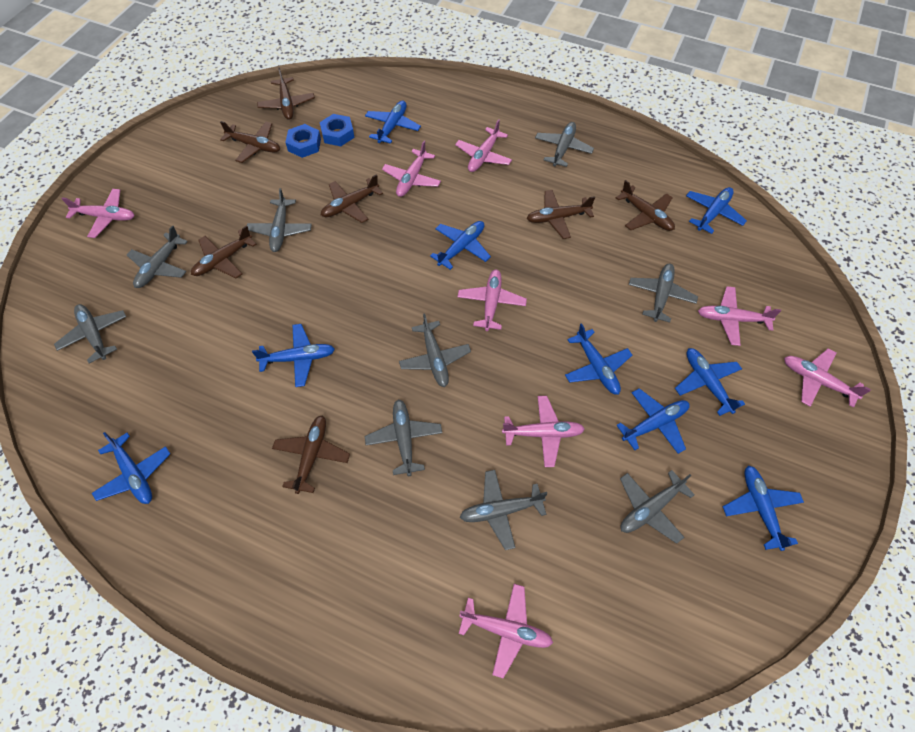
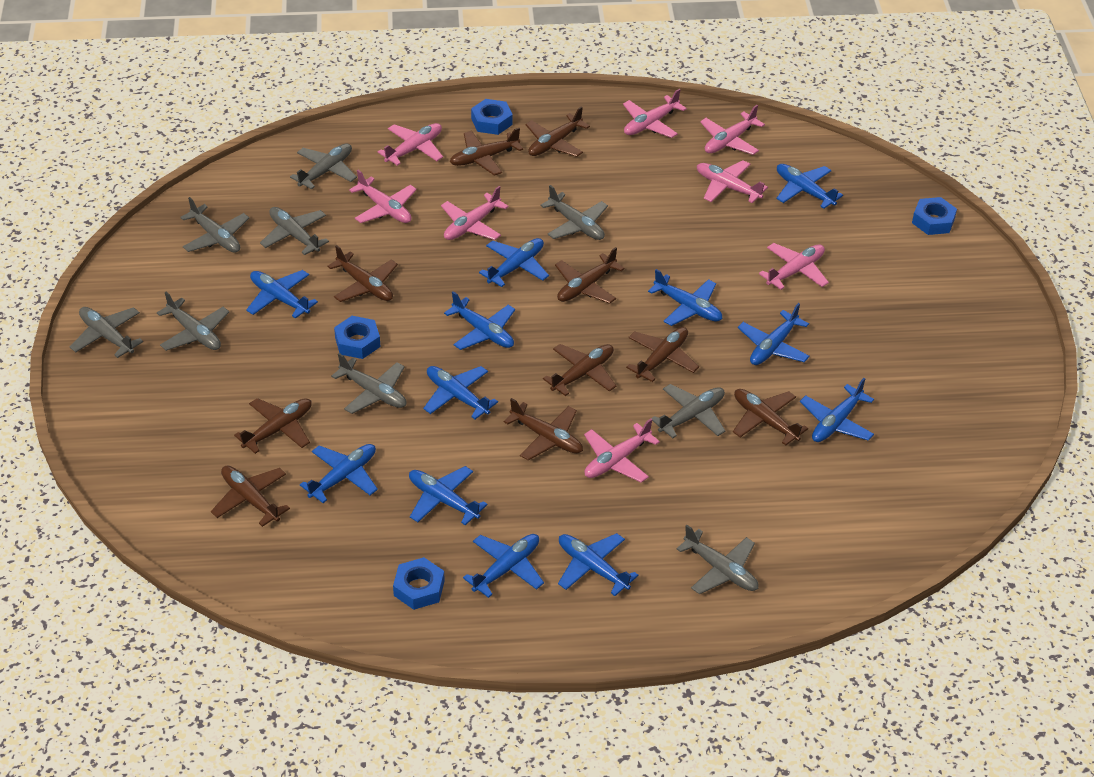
blue nut: [285,124,321,158] [320,114,355,146] = 2 -> [334,316,381,359] [393,557,445,610] [471,99,513,135] [912,197,957,235] = 4
blue plane: [92,432,170,504] [252,324,335,387] [365,100,421,144] [430,221,491,270] [565,323,632,395] [616,388,690,454] [675,348,745,416] [686,187,747,234] [723,465,804,551] = 9 -> [246,270,318,319] [300,444,378,503] [409,466,488,525] [423,366,498,419] [444,291,515,350] [463,534,544,598] [479,238,549,287] [558,533,638,596] [648,269,722,326] [738,303,810,365] [776,164,843,209] [800,378,874,442] = 12
brown plane: [191,226,257,279] [220,121,280,163] [257,67,315,120] [272,415,350,494] [321,174,383,223] [527,190,595,239] [616,180,675,231] = 7 -> [211,466,290,527] [234,398,312,454] [327,245,398,302] [450,128,523,176] [504,398,583,460] [525,106,590,157] [543,344,616,396] [555,247,625,304] [626,327,699,382] [733,389,808,446] = 10

